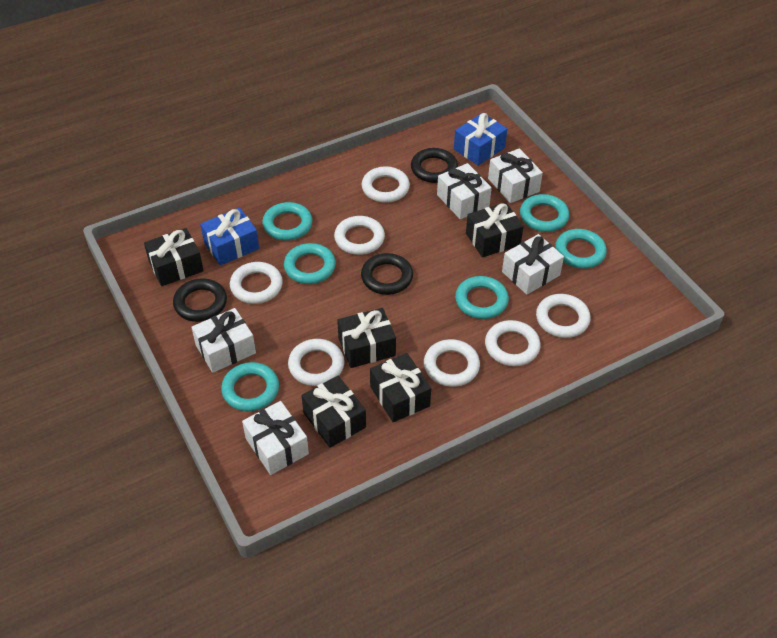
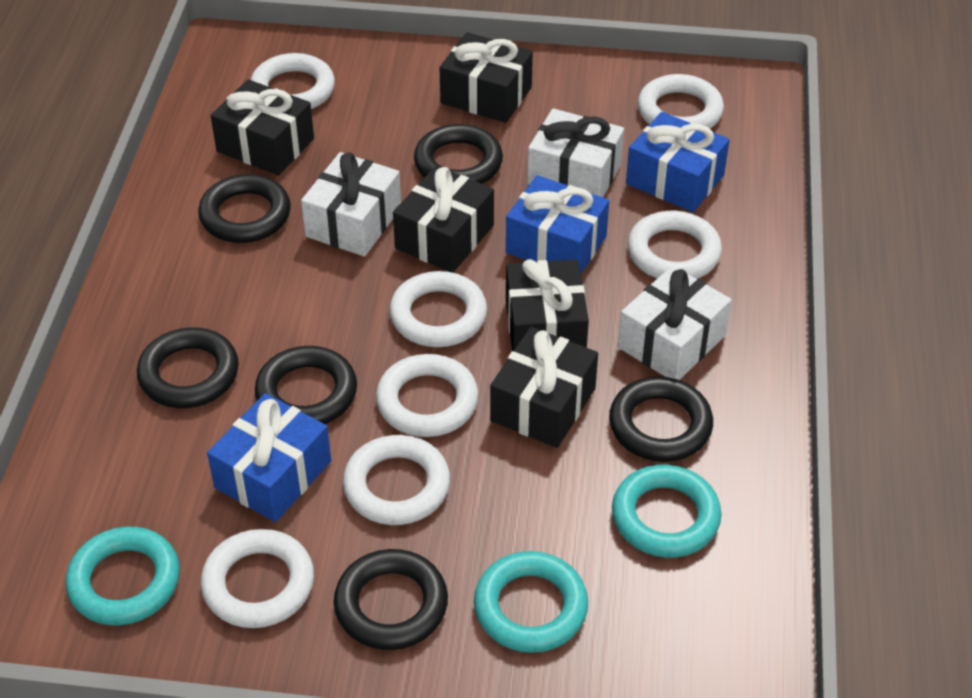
black ring: [173,279,227,322] [361,253,413,295] [411,148,458,183] = 3 -> [137,327,239,408] [198,174,291,243] [255,346,357,424] [334,549,448,650] [414,124,503,184] [609,377,713,462] = 6
blue gift: [200,208,259,266] [454,113,507,166] = 2 -> [207,393,331,522] [506,175,609,274] [626,112,730,212] = 3
turquoise ring: [221,362,279,411] [262,202,312,240] [284,243,336,284] [455,276,509,319] [520,194,569,232] [555,229,607,269] = 6 -> [66,527,180,625] [474,551,588,653] [612,465,721,558] = 3
white gift: [191,308,256,373] [242,401,309,475] [437,163,492,219] [488,148,543,203] [502,234,564,295] = 5 -> [301,152,401,257] [527,108,624,197] [618,265,732,380] = 3

